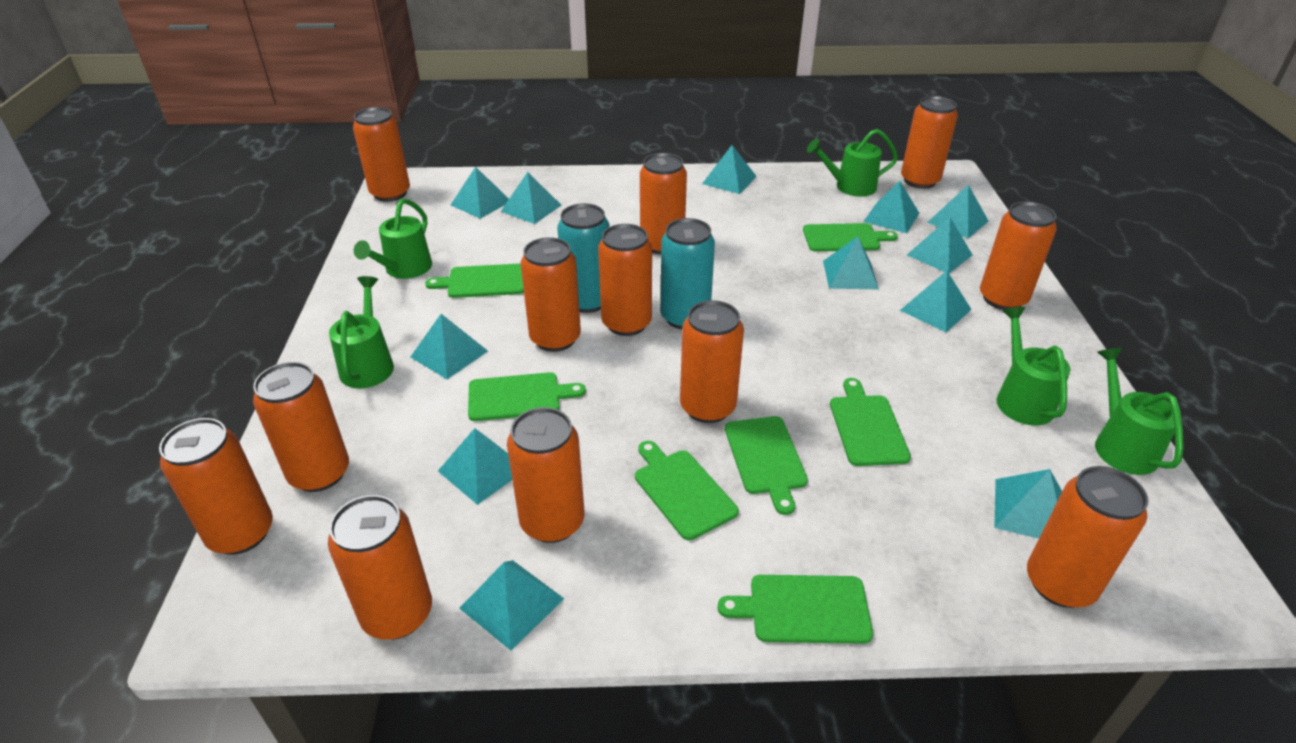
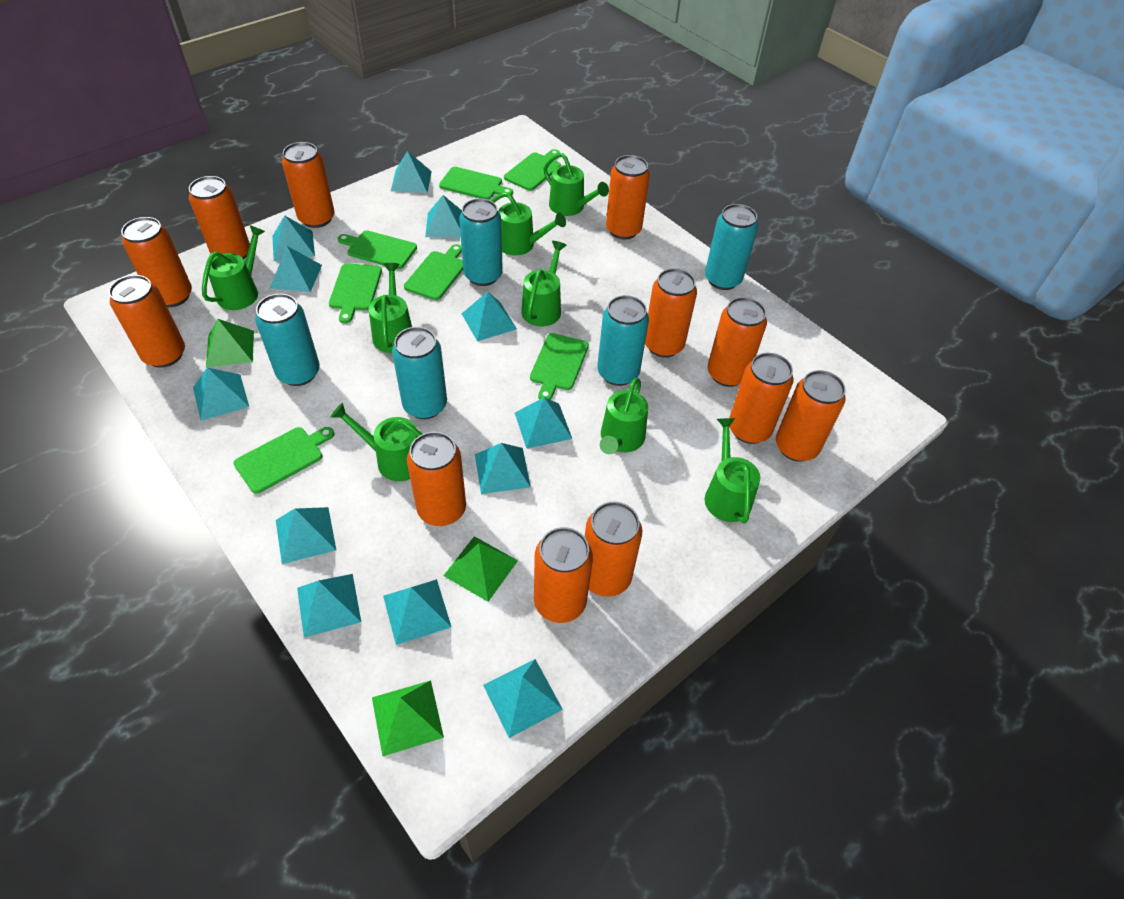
green pyramid: none = 0 -> [206,319,254,368] [372,680,444,756] [443,536,518,602] = 3
green watering can: [329,276,394,389] [354,198,432,279] [807,129,898,196] [996,307,1071,425] [1095,348,1184,475] = 5 -> [202,225,265,310] [331,403,422,481] [369,263,412,353] [491,192,566,255] [521,241,567,326] [543,153,609,216] [600,378,648,454] [705,418,760,523] = 8
turquoise can: [557,203,610,313] [661,218,715,329] = 2 -> [255,294,320,386] [392,327,447,419] [459,198,503,286] [597,295,649,386] [705,204,758,290] = 5

